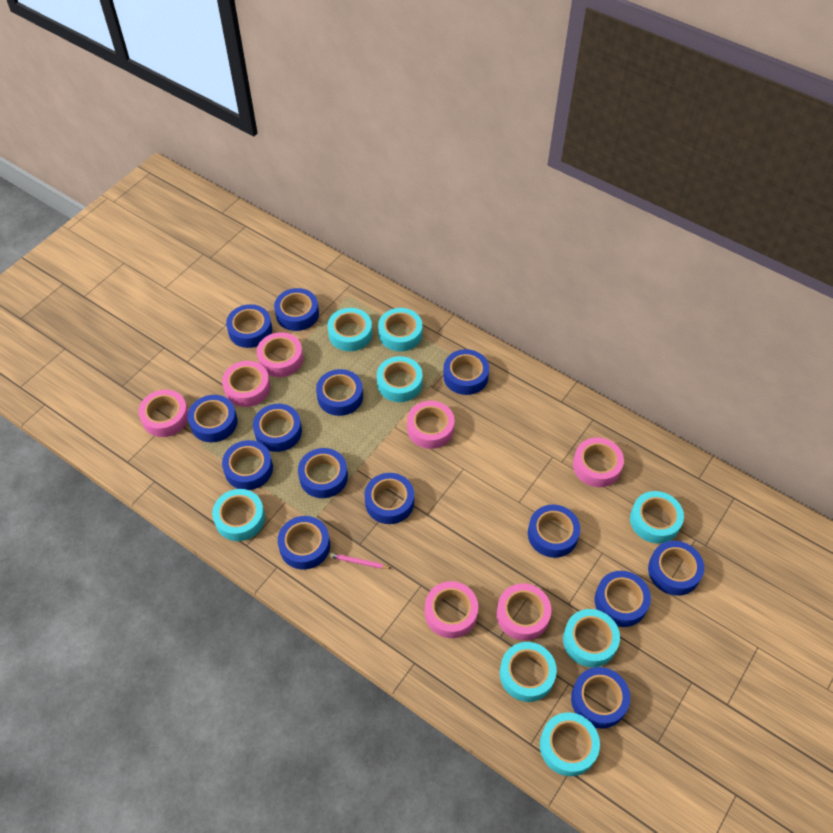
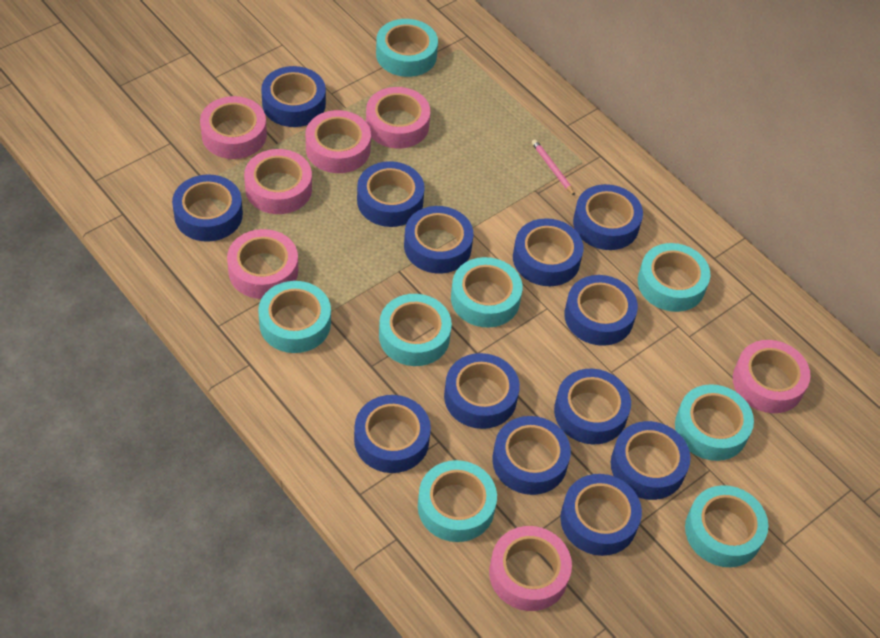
blue tape: [188,395,237,442] [222,440,273,490] [226,304,272,348] [253,404,302,452] [274,288,319,331] [278,516,330,570] [298,448,348,498] [316,369,363,416] [364,473,414,524] [443,349,489,395] [528,504,580,558] [571,667,630,729] [595,571,651,627] [648,541,704,596] = 14 -> [172,175,243,242] [261,66,326,127] [354,395,431,473] [357,161,425,227] [404,206,473,274] [444,353,520,429] [492,416,571,495] [513,218,584,286] [554,369,631,445] [560,474,642,556] [564,275,638,346] [573,184,643,250] [611,421,690,500] = 13

